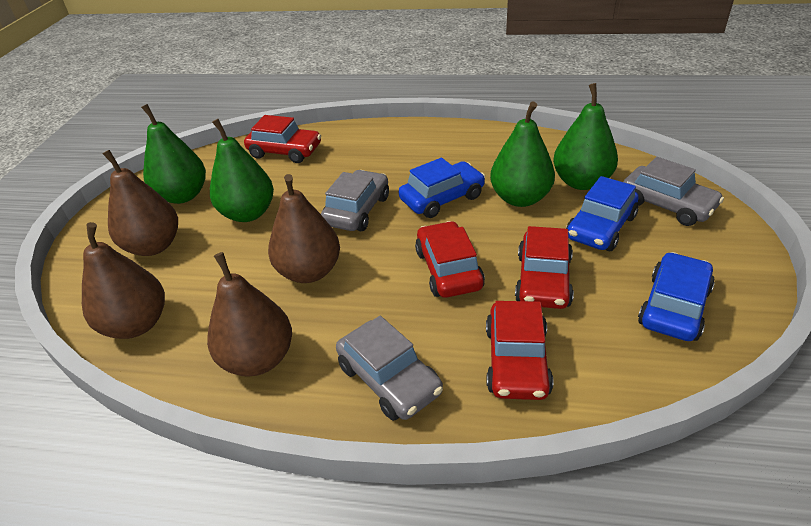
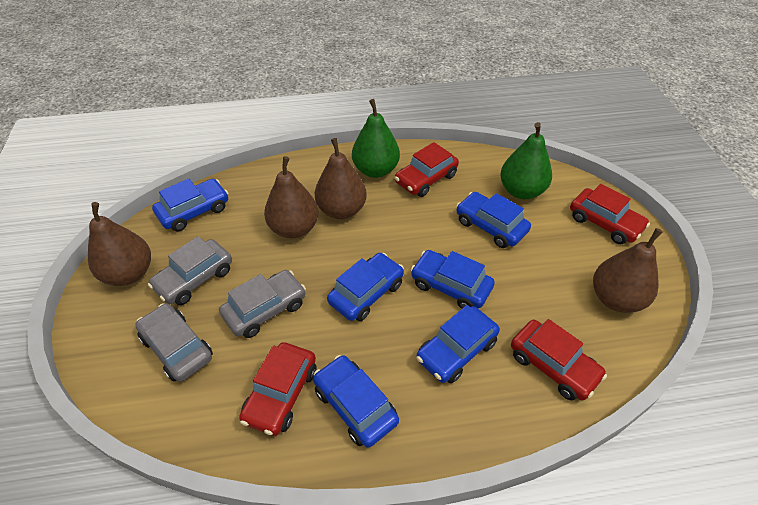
blue car: [399,158,485,218] [566,176,639,251] [638,252,715,341] = 3 -> [152,179,228,231] [313,355,399,448] [327,253,404,321] [411,250,495,309] [416,305,500,383] [456,192,531,248] = 6
green pear: [141,104,206,204] [210,119,274,222] [490,101,555,207] [553,83,618,190] = 4 -> [352,99,400,178] [500,122,552,199] = 2

